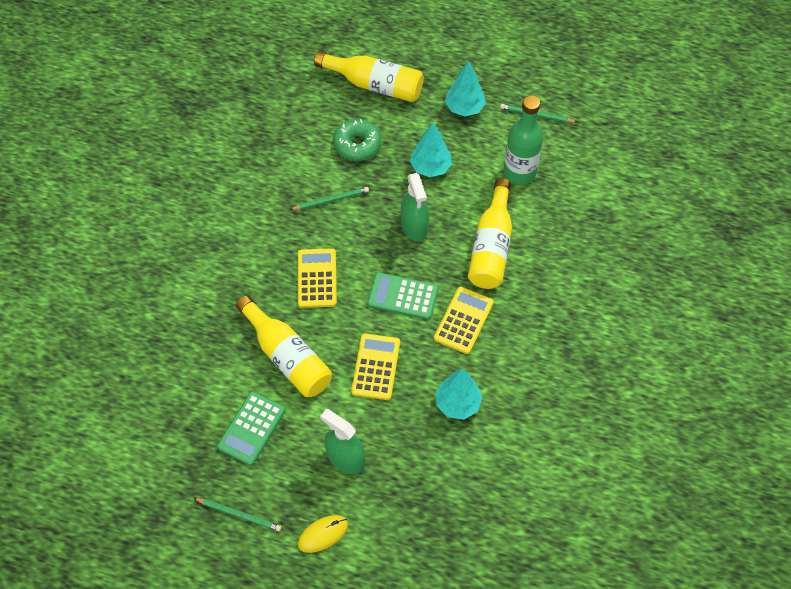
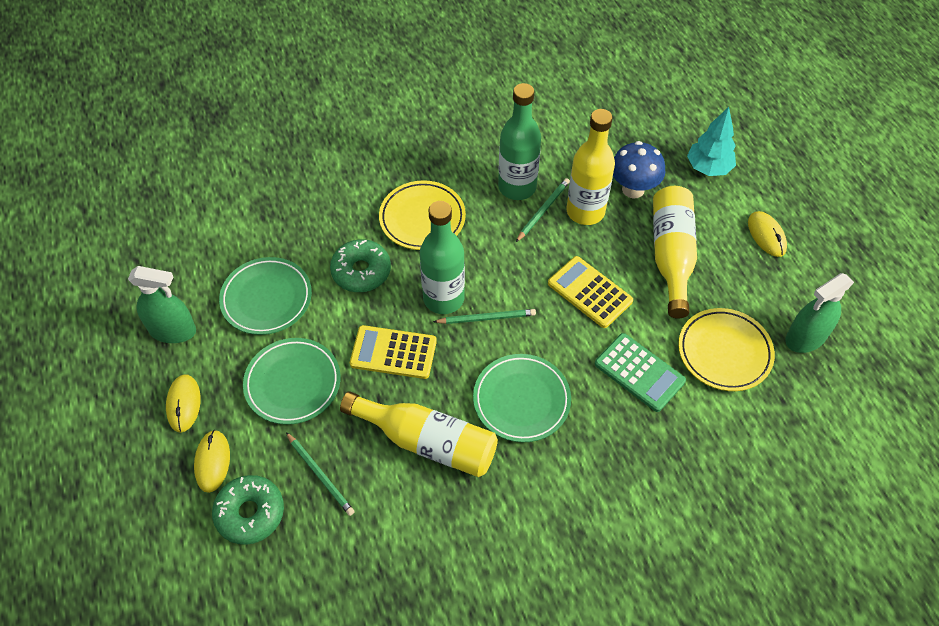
blue mushroom: none = 0 -> [613,141,665,199] = 1
green bottle: [503,95,543,185] = 1 -> [420,201,465,314] [498,83,541,200] = 2
green calculator: [217,391,286,466] [367,272,438,319] = 2 -> [595,333,686,412] = 1
green donut: [333,119,381,161] = 1 -> [212,475,284,545] [330,239,391,292] = 2
green plate: none = 0 -> [219,257,312,335] [243,338,340,425] [473,354,571,442] = 3
turquoise tree: [410,123,452,177] [436,369,482,420] [445,61,486,117] = 3 -> [687,107,736,176] = 1
yellow calculator: [298,248,337,308] [351,333,400,400] [434,287,494,354] = 3 -> [350,325,437,379] [548,256,633,328] = 2
yellow mouse: [297,515,348,553] = 1 -> [166,374,201,433] [194,430,230,493] [748,211,787,257] = 3
yellow plate: none = 0 -> [379,180,466,250] [678,308,775,391] = 2

